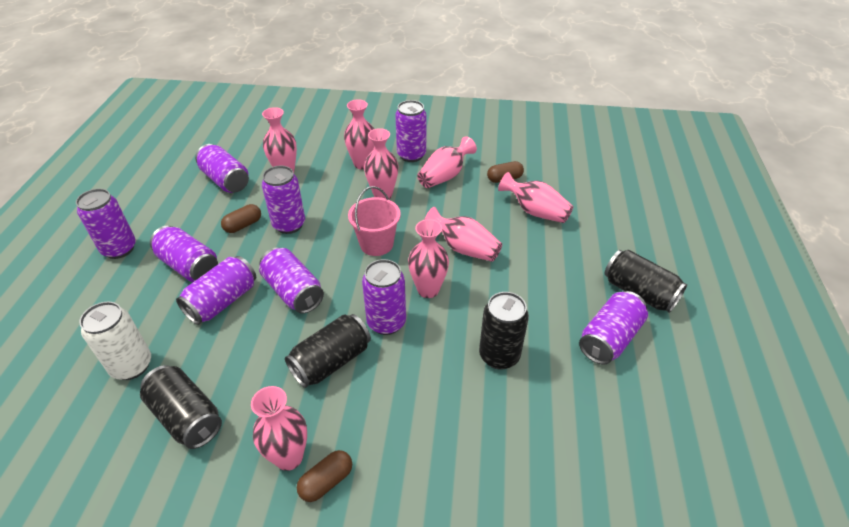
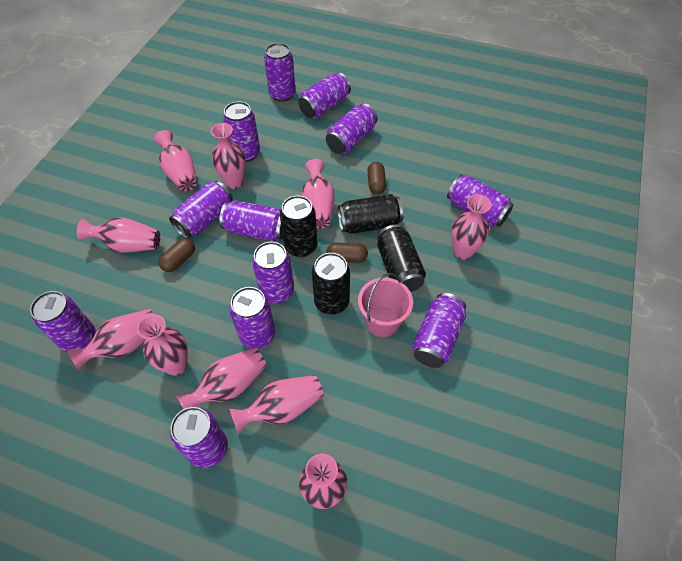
pink vase: [251,386,307,471] [262,107,297,173] [344,99,374,169] [364,128,398,199] [408,219,449,298] [417,136,477,188] [424,207,502,262] [498,172,573,223] = 8 -> [67,309,153,372] [77,217,160,253] [137,314,188,376] [154,130,197,191] [177,348,267,409] [211,123,246,189] [229,375,324,434] [299,454,347,509] [301,159,334,228] [451,194,491,260] = 10
purple can: [76,189,136,259] [150,226,218,282] [176,256,256,325] [195,144,249,193] [259,247,324,314] [262,166,305,234] [362,259,406,335] [395,100,426,162] [579,291,648,365] = 9 -> [30,291,96,353] [169,181,233,239] [170,407,228,468] [219,200,283,242] [223,101,260,162] [229,287,275,349] [252,242,294,303] [264,43,295,102] [298,72,351,118] [326,103,377,154] [412,293,466,368] [447,175,514,227] = 12
white can: [79,302,151,380] = 1 -> none = 0

